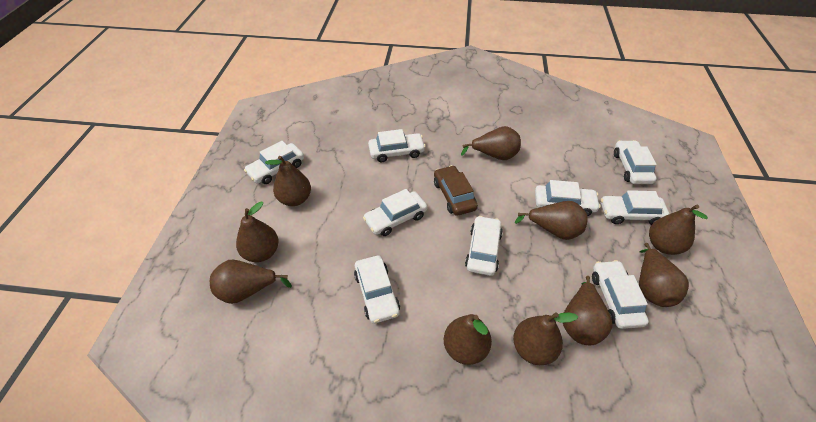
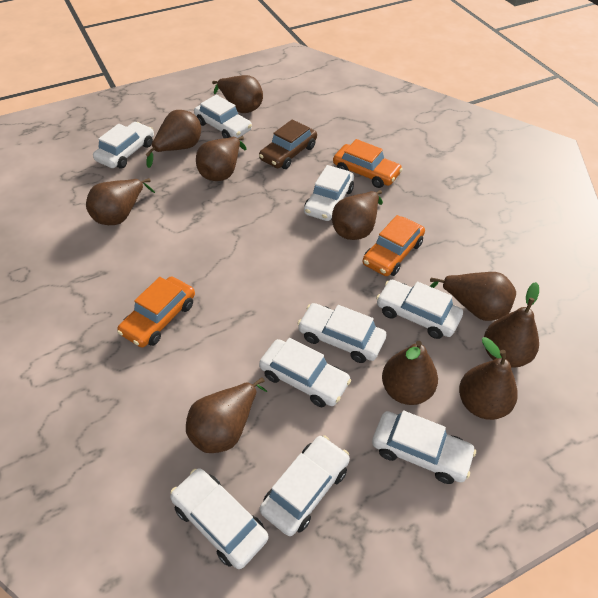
orange car: none = 0 -> [117,276,195,348] [333,139,403,188] [363,215,425,276] = 3

